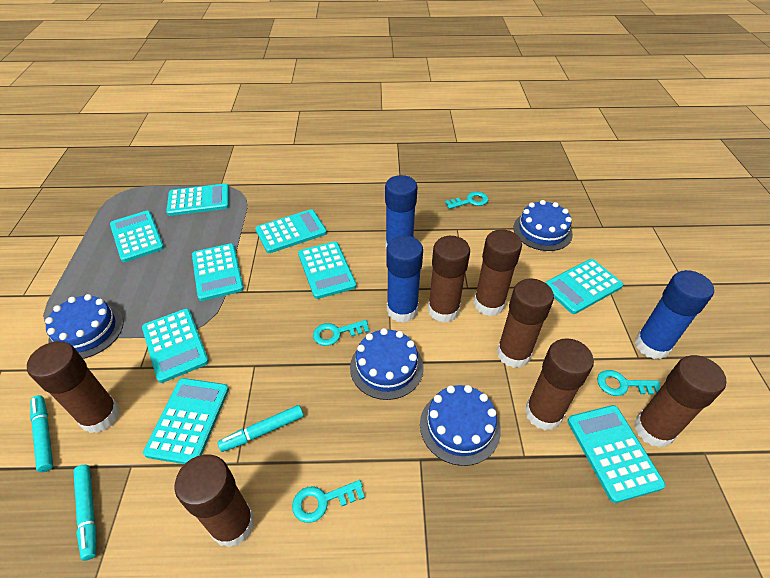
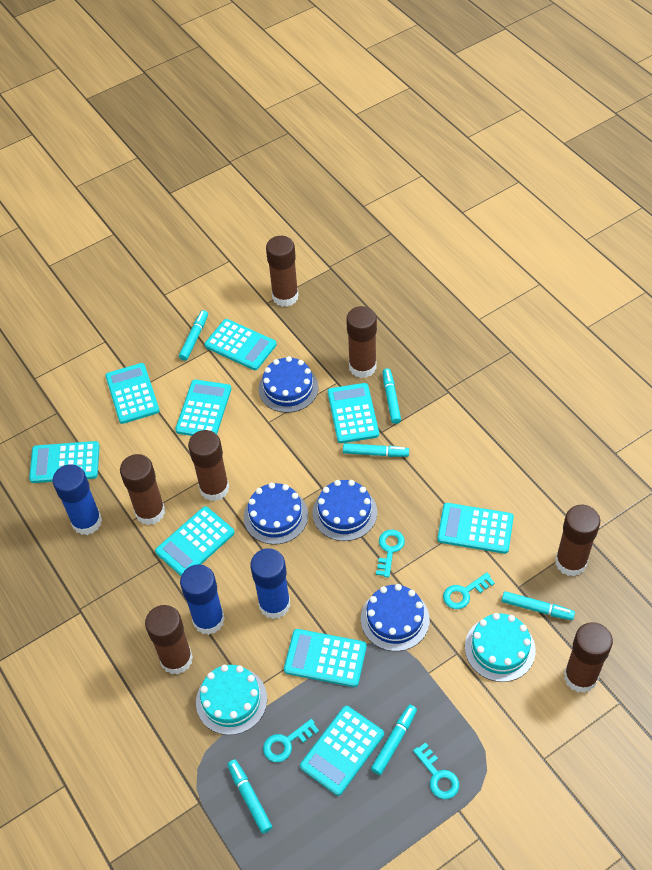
turquoise cake: none = 0 -> [196,665,267,735] [465,613,535,682] = 2
turquoise marker: [30,395,53,472] [73,465,96,561] [218,405,304,452] = 3 -> [179,310,208,361] [227,759,272,834] [343,443,409,457] [371,705,417,775] [383,368,401,424] [502,591,575,620] = 6

